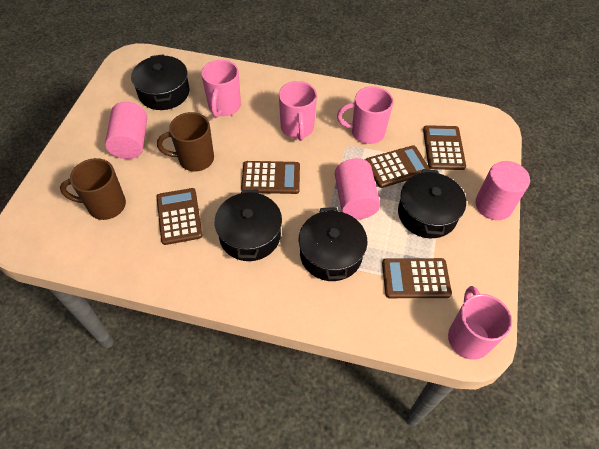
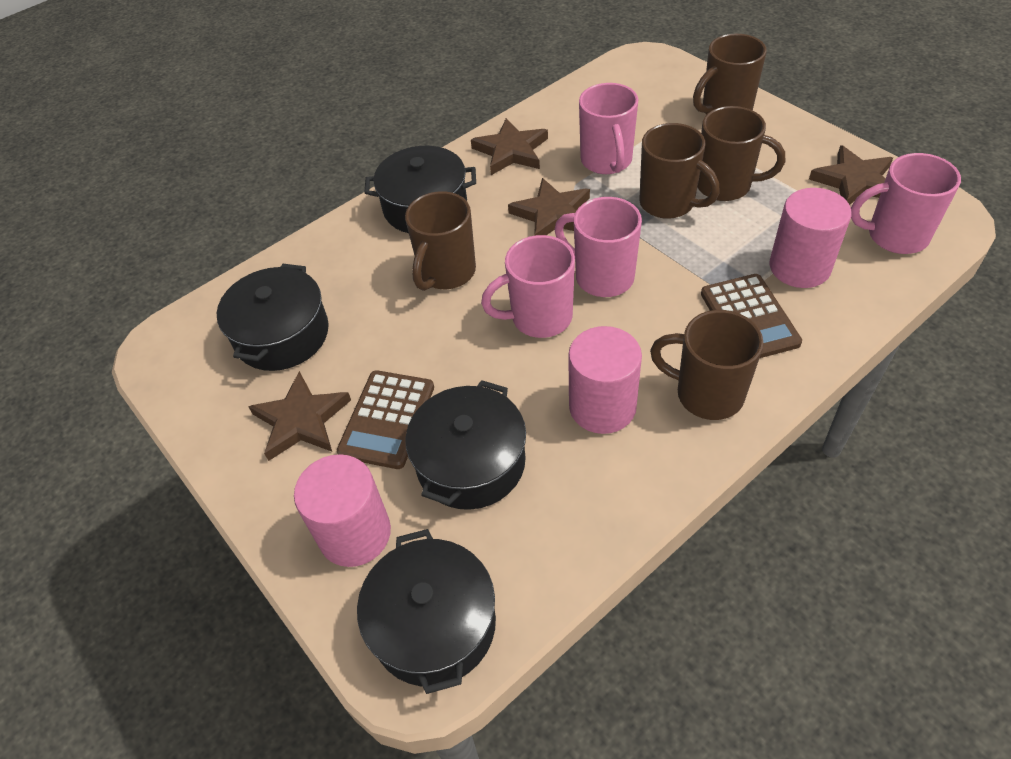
brown calculator: [157,188,203,245] [241,161,300,194] [366,145,430,188] [382,258,452,298] [423,125,466,170] = 5 -> [337,370,434,469] [701,274,802,358] = 2
brown mug: [60,158,126,220] [157,112,214,171] = 2 -> [405,191,476,291] [639,123,720,219] [650,310,764,420] [693,34,767,114] [697,106,785,201] = 5
brown star: none = 0 -> [248,371,351,461] [471,118,548,175] [508,178,590,235] [809,145,893,205] = 4

